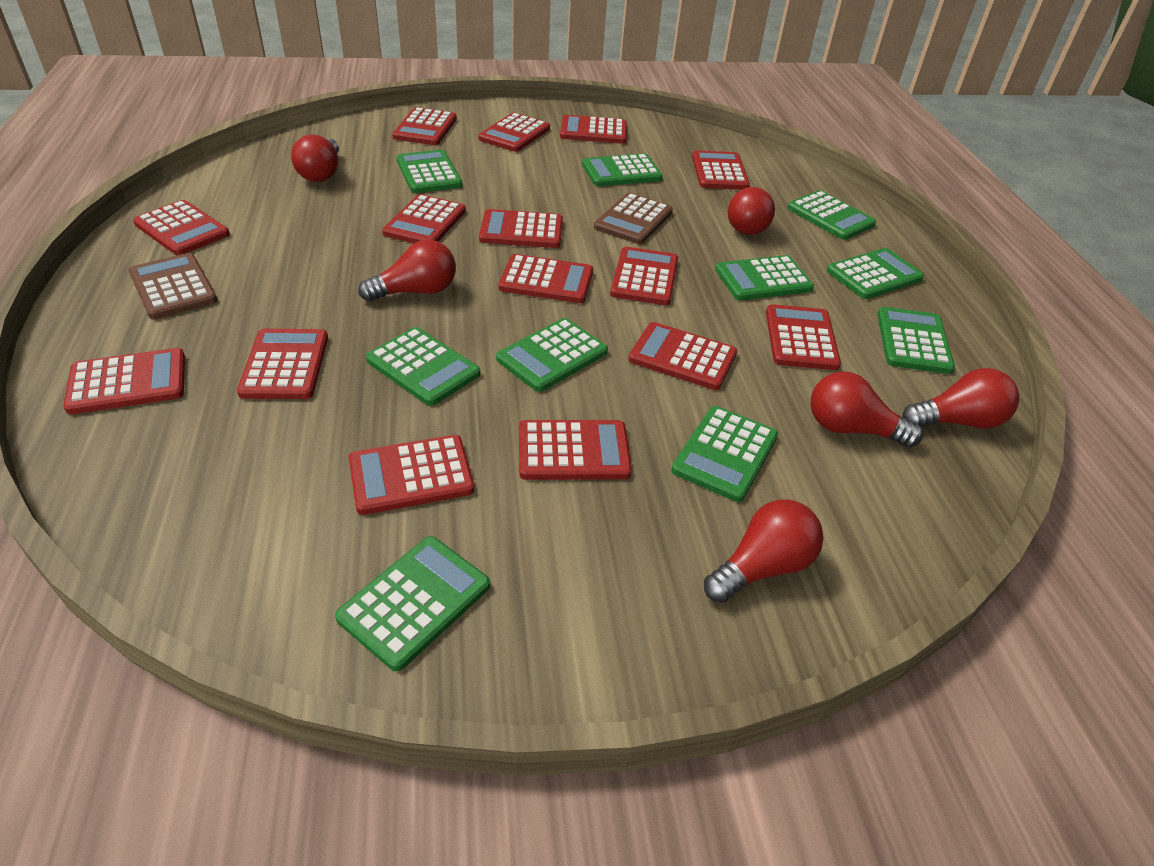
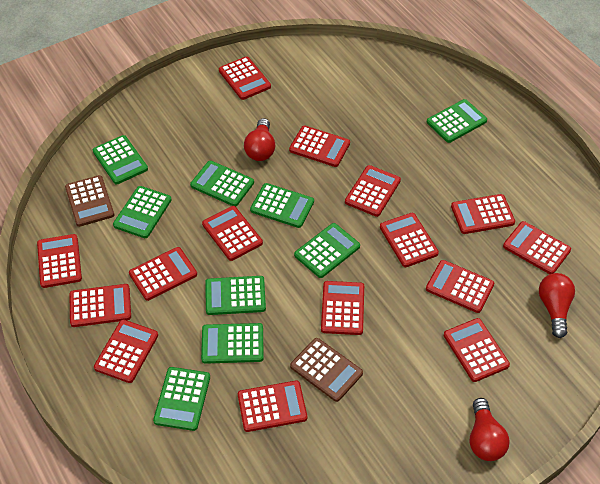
green calculator: [335,536,490,671] [366,327,480,406] [397,150,462,193] [496,318,608,392] [582,154,663,186] [671,406,778,502] [715,255,814,301] [787,190,876,240] [827,248,924,299] [877,307,955,374] = 10 -> [93,135,148,184] [113,186,172,238] [153,367,210,431] [190,161,254,207] [201,323,264,364] [205,276,266,315] [250,183,314,228] [294,223,360,278] [427,99,487,143] = 9
red light bulb: [291,135,339,182] [358,240,456,302] [704,499,823,603] [728,187,775,235] [810,371,923,448] [902,368,1019,428] = 6 -> [244,118,275,161] [470,398,510,461] [539,273,575,338] = 3

